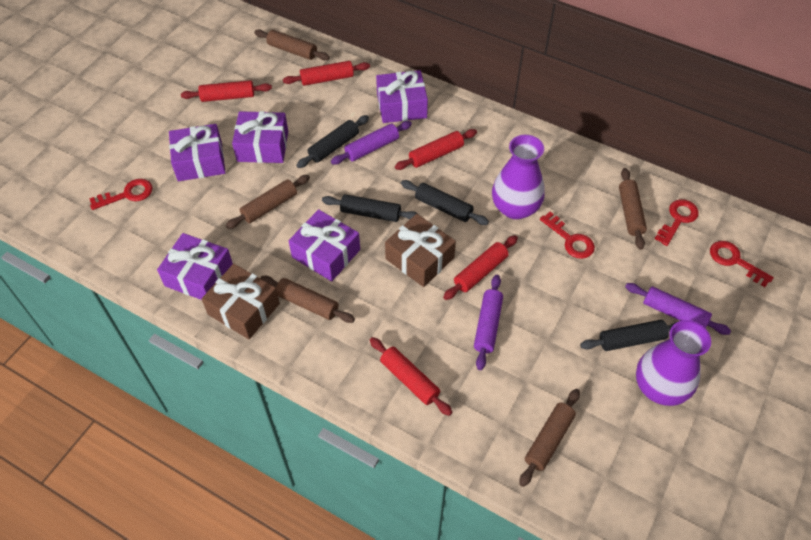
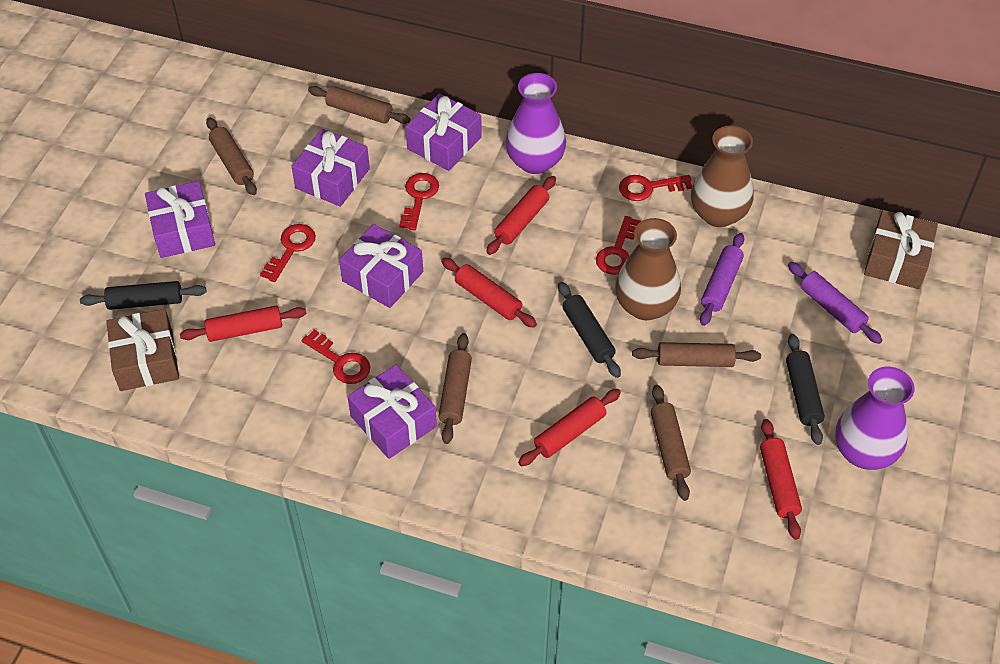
black rolling pin: [296,115,369,168] [322,194,419,222] [401,180,489,225] [580,320,679,351] = 4 -> [80,281,206,310] [558,282,621,378] [786,334,825,445] = 3
brown vase: none = 0 -> [615,218,681,320] [691,126,754,227] = 2
purple rolling pin: [331,121,412,165] [474,275,503,370] [625,283,731,335] = 3 -> [700,233,744,326] [788,262,882,344] = 2
red key: [90,179,153,210] [540,212,595,259] [655,199,699,246] [710,241,774,287] = 4 -> [260,224,316,282] [302,329,370,384] [399,173,439,230] [596,216,641,275] [619,175,692,201] = 5

